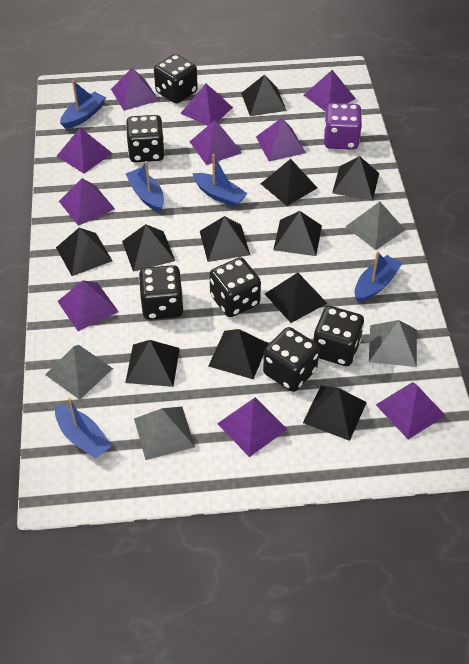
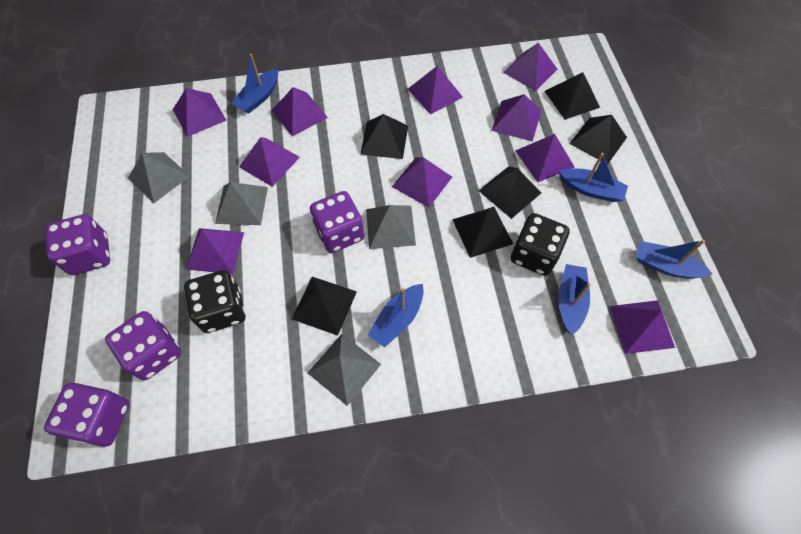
black dice: [126,115,165,162] [139,265,183,320] [154,54,198,104] [209,257,261,317] [263,327,320,392] [313,306,364,366] = 6 -> [184,270,245,333] [511,213,570,276] = 2
black pyramid: [56,228,112,276] [122,224,175,272] [125,340,180,387] [200,216,250,262] [208,329,268,379] [241,74,287,116] [261,159,317,206] [265,273,327,323] [273,211,322,256] [303,386,367,441] [332,156,379,201] = 11 -> [292,277,357,336] [360,114,408,159] [452,207,513,258] [479,166,541,219] [545,72,600,120] [570,115,627,165] = 6
purple dice: [324,103,362,150] = 1 -> [44,383,129,447] [45,214,110,275] [105,311,181,380] [310,191,364,253] = 4

